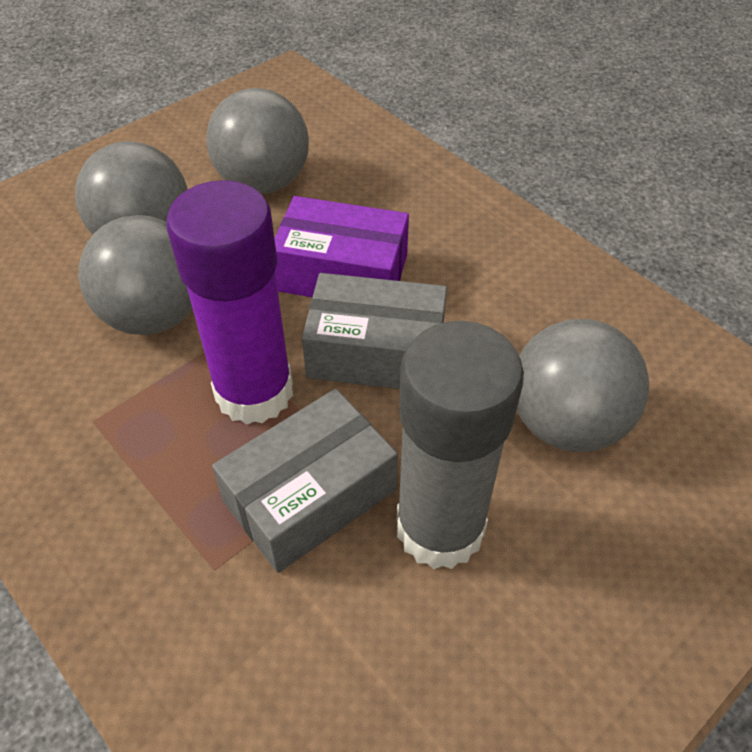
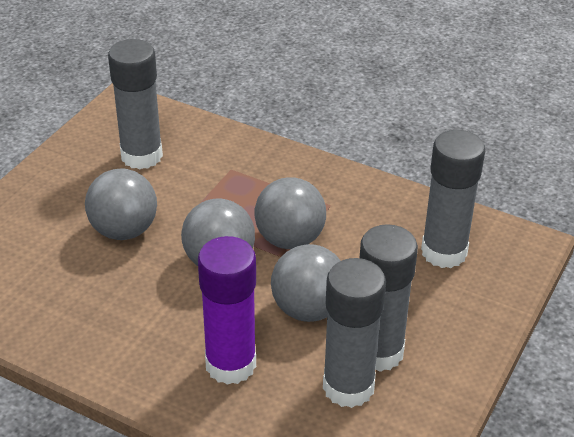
grey box: [212,389,398,573] [302,273,447,389] = 2 -> none = 0
grey glue stick: [397,321,524,569] = 1 -> [108,39,163,169] [323,258,386,408] [360,224,418,372] [421,130,485,268] = 4
purple box: [275,196,409,297] = 1 -> none = 0

